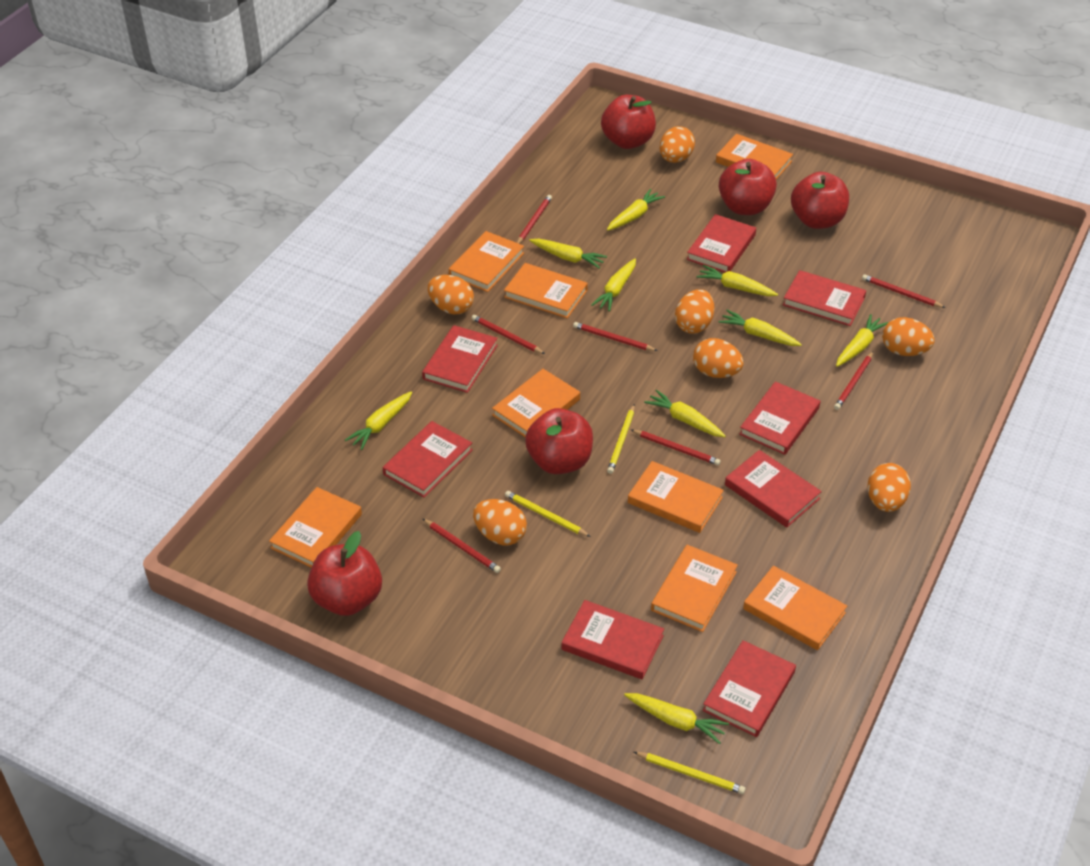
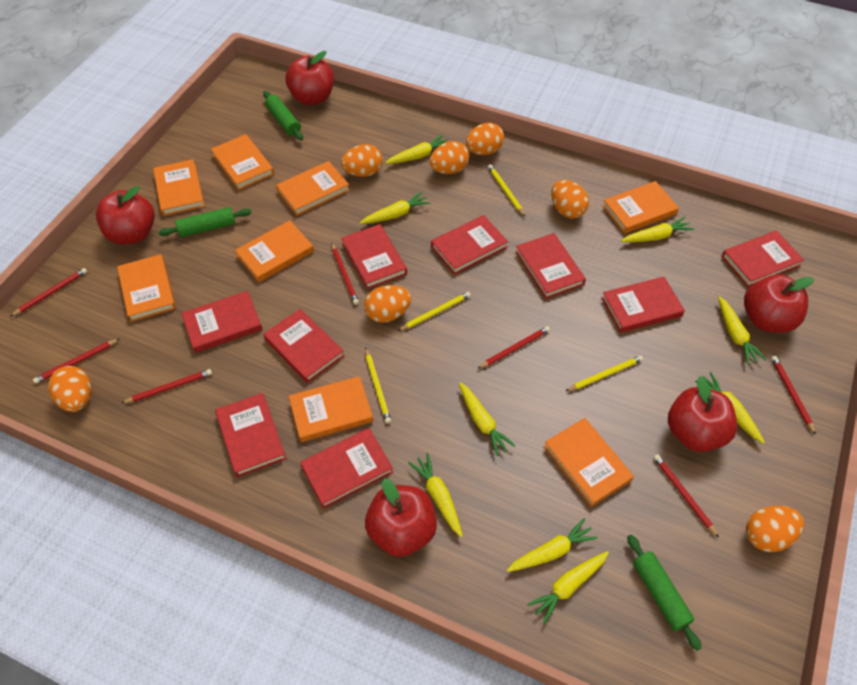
green rolling pin: none = 0 -> [159,207,251,237] [263,91,303,140] [627,535,702,651] = 3
red book: [383,421,473,498] [422,325,498,393] [562,600,664,679] [687,214,756,273] [702,640,796,737] [725,450,822,528] [739,381,820,455] [783,270,866,326] = 8 -> [181,291,263,353] [215,393,287,477] [263,309,344,383] [300,428,393,509] [341,224,407,289] [431,215,508,275] [515,233,586,299] [602,277,685,333] [721,230,804,287] = 9
yellow pencil: [505,491,591,537] [607,404,635,474] [634,752,746,794] = 3 -> [365,347,391,424] [398,292,471,331] [488,164,525,216] [566,356,643,391] = 4

